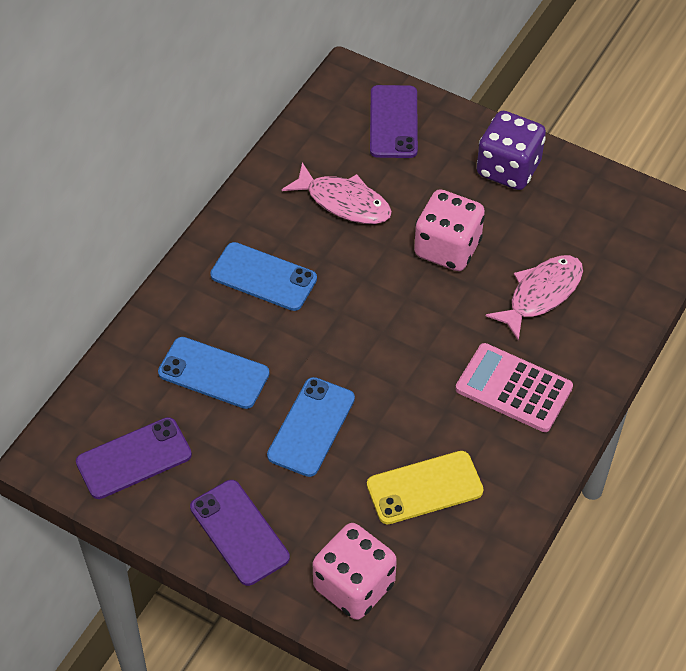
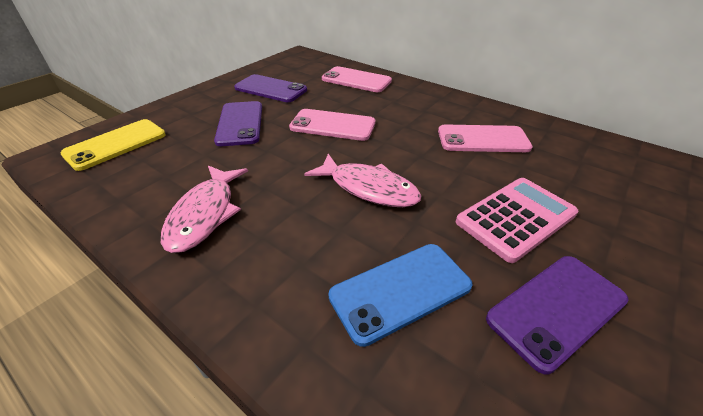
blue phone: [158,337,270,409] [210,242,317,311] [267,377,355,477] = 3 -> [328,244,473,347] = 1
pink dice: [313,523,397,620] [414,189,485,271] = 2 -> none = 0
pink phone: none = 0 -> [289,109,375,141] [322,66,392,92] [438,124,533,152] = 3
purple dice: [477,111,546,190] = 1 -> none = 0

